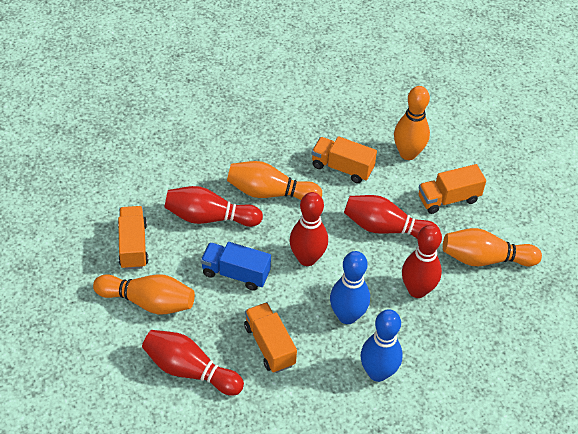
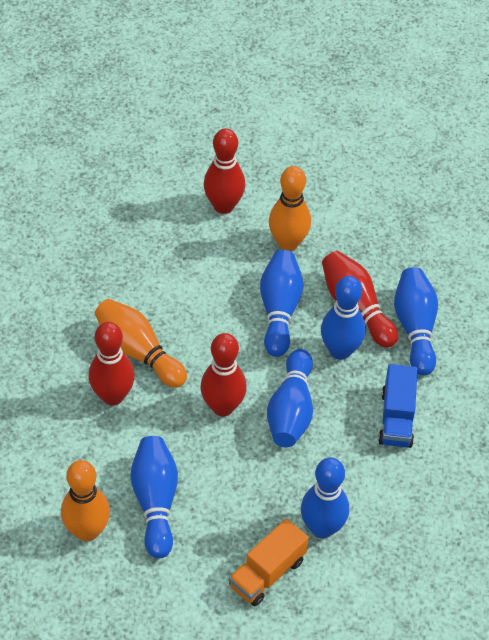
blue bowling pin: [330,251,370,324] [361,309,403,382] = 2 -> [130,436,178,558] [260,250,304,357] [267,349,313,447] [301,457,349,538] [321,276,366,360] [394,267,438,376] = 6
orange bowling pin: [93,274,195,315] [227,161,322,200] [394,86,430,160] [443,228,542,266] = 4 -> [61,460,110,541] [95,299,187,388] [269,166,311,251] = 3
orange truck: [118,206,148,270] [244,302,297,373] [312,136,377,183] [418,164,486,214] = 4 -> [229,518,309,606] = 1
red bowling pin: [142,330,244,396] [164,186,263,227] [289,192,328,266] [344,195,440,238] [402,225,442,298] = 5 -> [89,322,135,405] [200,333,247,416] [204,128,245,214] [322,251,398,348] = 4

